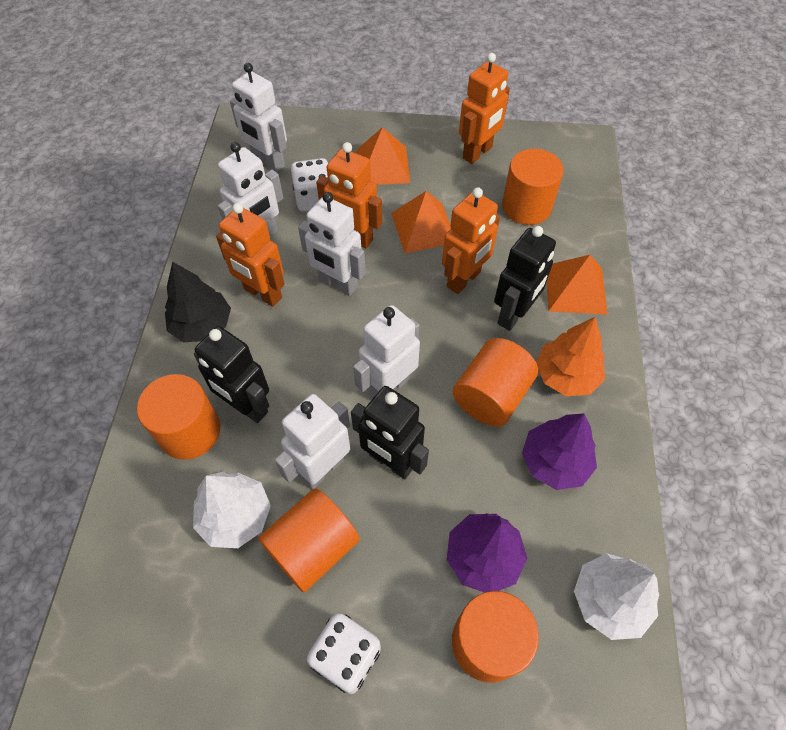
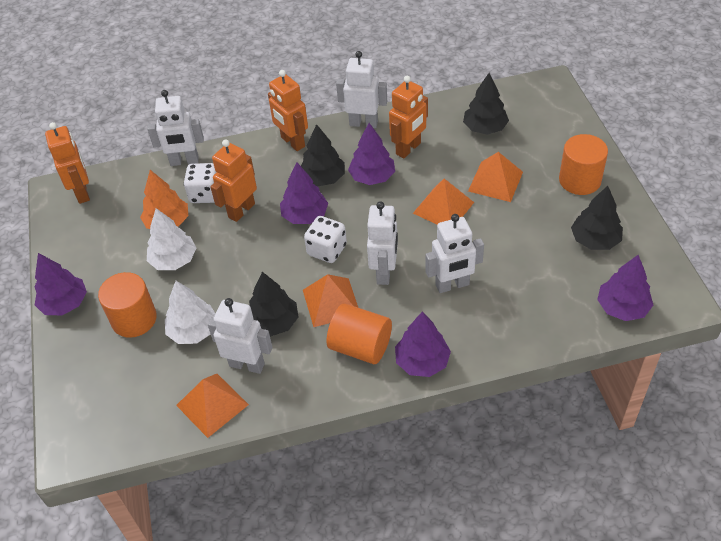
black robot: [194,326,269,423] [351,386,429,480] [494,226,556,331] = 3 -> none = 0
black tree: [165,262,231,342] = 1 -> [249,272,298,337] [301,124,345,186] [463,73,509,134] [571,186,623,250] = 4
orange cylinder: [137,374,220,460] [258,488,360,592] [452,591,539,683] [453,338,538,426] [502,149,564,225] = 5 -> [98,272,157,338] [327,304,392,364] [559,134,608,195] = 3
orange pyramid: [357,127,410,185] [391,191,451,253] [547,255,608,315] = 3 -> [176,374,249,438] [303,274,358,327] [413,178,474,225] [468,152,523,202] = 4
purple tree: [447,513,527,592] [522,414,597,490] = 2 -> [34,253,87,315] [280,162,328,224] [348,123,395,185] [395,312,451,377] [597,255,653,321] = 5

